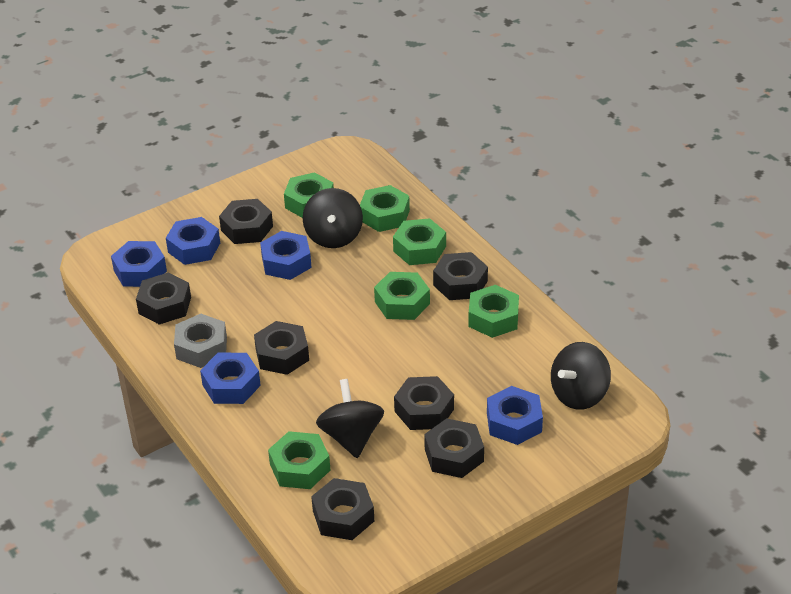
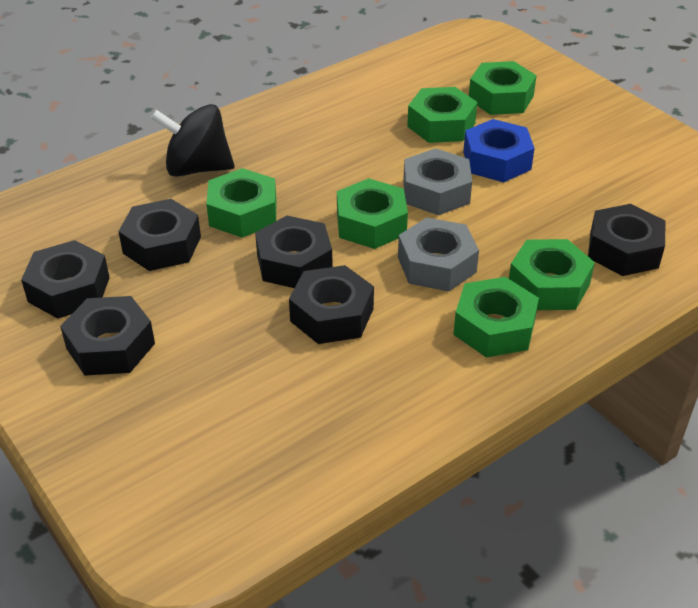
black nut: [136,273,191,325] [219,199,273,244] [254,321,309,375] [311,478,374,540] [394,376,454,430] [424,418,484,478] [433,252,488,300] = 7 -> [21,240,110,319] [60,296,155,376] [118,199,201,271] [255,216,333,288] [289,265,374,344] [588,204,666,276] = 6
black spinning top: [303,188,363,248] [316,379,384,458] [551,342,611,410] = 3 -> [151,104,234,177] = 1
blue nut: [111,241,167,287] [166,217,220,265] [200,353,261,404] [260,231,312,280] [487,386,543,445] = 5 -> [463,119,535,182] = 1
grey nut: [174,314,227,368] = 1 -> [398,218,479,291] [403,148,472,215] = 2

